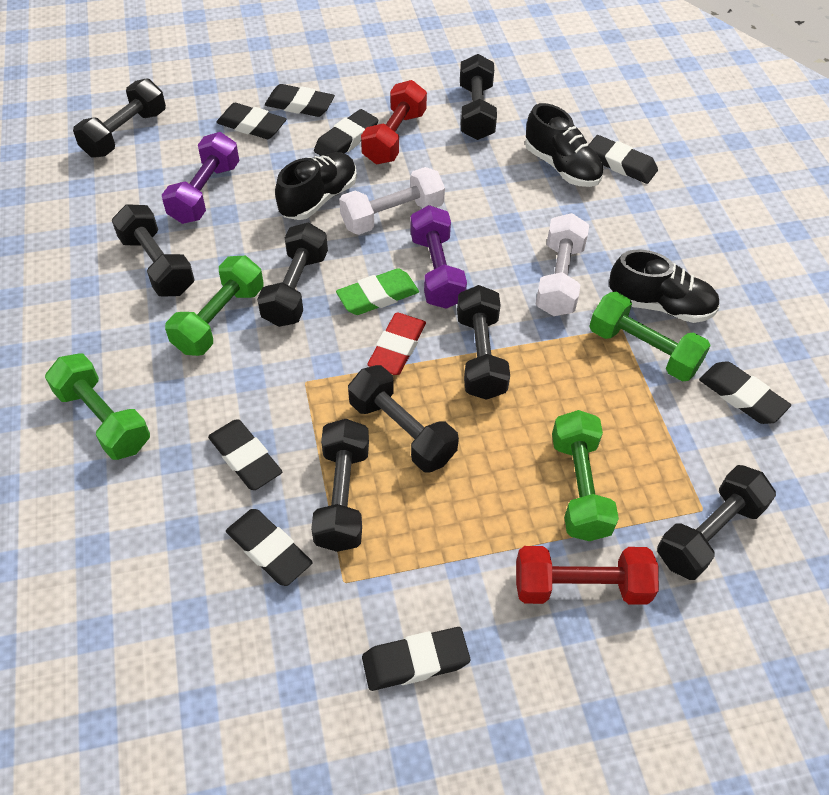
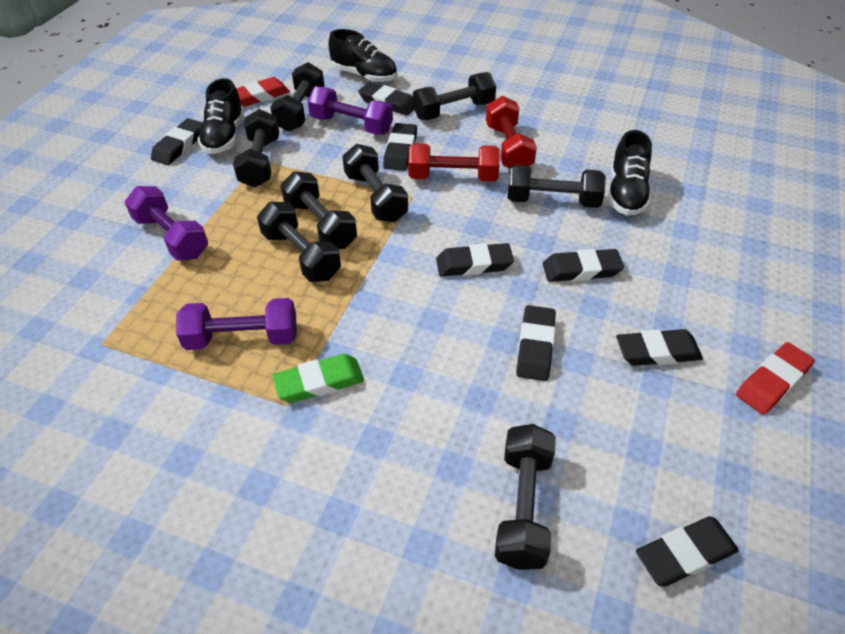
green dumbbell: [45,354,150,460] [165,256,263,356] [552,410,619,541] [589,292,711,382] = 4 -> none = 0
purple dumbbell: [162,132,239,224] [410,205,467,309] = 2 -> [124,186,208,261] [176,298,297,350] [307,87,393,135] = 3
red eraser: [367,313,426,375] = 1 -> [236,77,290,107] [736,342,815,414] = 2
white dumbbell: [339,167,445,235] [536,213,589,316] = 2 -> none = 0

